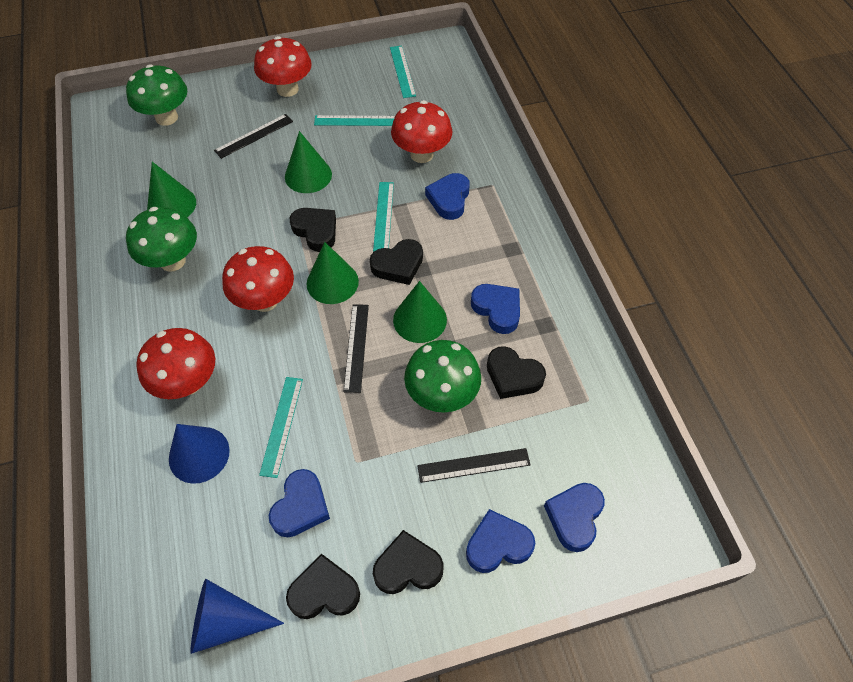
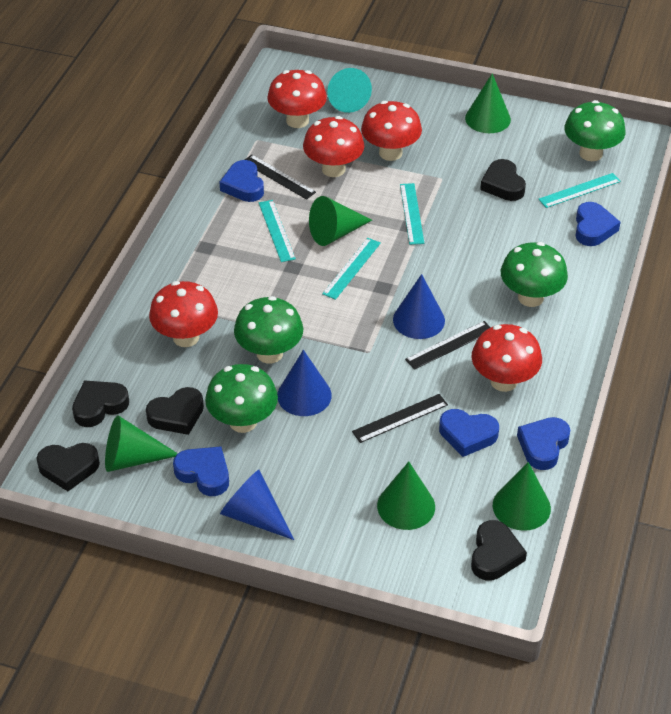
blue cone: [169,424,230,484] [190,579,284,654] = 2 -> [220,470,294,540] [277,350,332,416] [393,274,445,339] = 3
green cone: [147,162,196,217] [285,131,332,193] [306,242,359,304] [393,281,447,343] = 4 -> [105,415,178,472] [309,196,372,246] [377,461,435,530] [465,73,511,133] [493,462,551,531] = 5
green mushroom: [126,64,187,126] [126,207,197,272] [404,340,481,413] = 3 -> [205,364,278,433] [234,296,303,364] [501,242,568,307] [564,100,625,161] = 4
red mushroom: [136,328,215,399] [222,246,294,312] [254,36,312,97] [391,100,452,163] = 4 -> [149,281,218,347] [267,70,327,128] [303,116,364,177] [361,101,422,161] [471,324,542,392] = 5
turquoise cone: none = 0 -> [327,68,372,113] = 1

